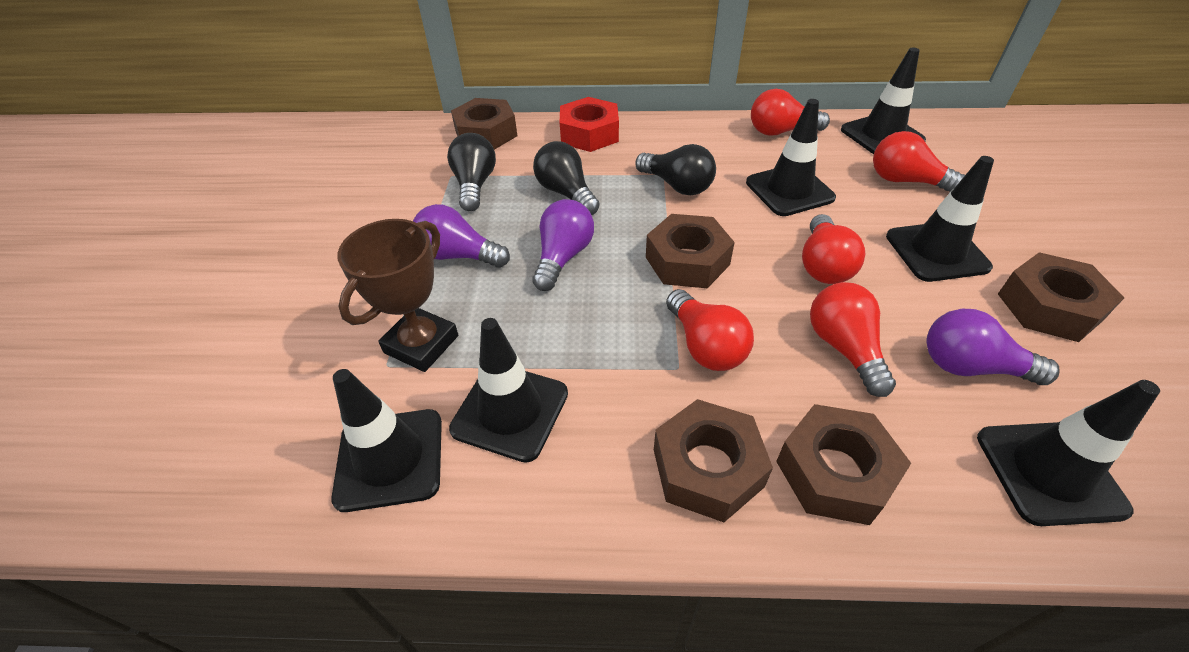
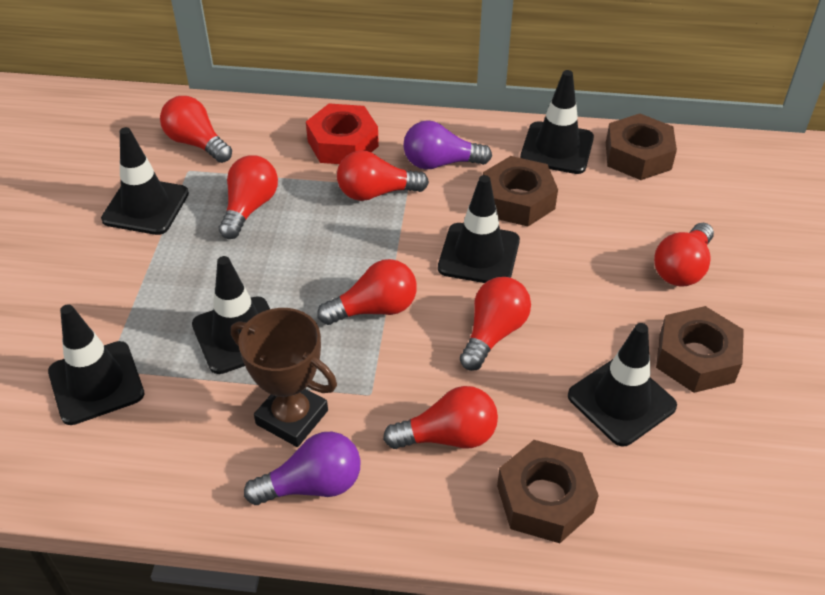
black light bulb: [447,133,496,211] [533,141,600,215] [635,144,716,195] = 3 -> none = 0
brown nut: [451,98,517,150] [646,214,735,288] [654,399,773,522] [776,404,911,525] [998,252,1124,342] = 5 -> [483,156,558,227] [497,440,599,543] [606,114,677,180] [656,306,744,393] = 4
purple light bulb: [413,204,510,268] [532,199,594,291] [927,309,1059,385] = 3 -> [244,432,361,505] [403,120,492,170] = 2
red light bulb: [666,289,754,371] [751,89,830,136] [802,214,865,284] [810,282,896,397] [873,131,965,192] = 5 -> [160,96,232,163] [219,155,278,239] [317,259,417,325] [337,150,429,201] [383,386,498,449] [460,277,531,371] [654,223,714,287] = 7

